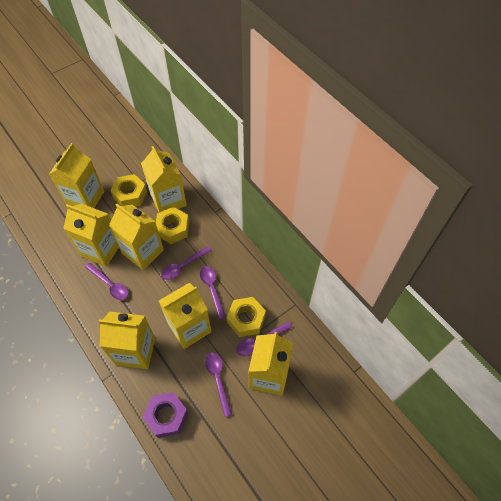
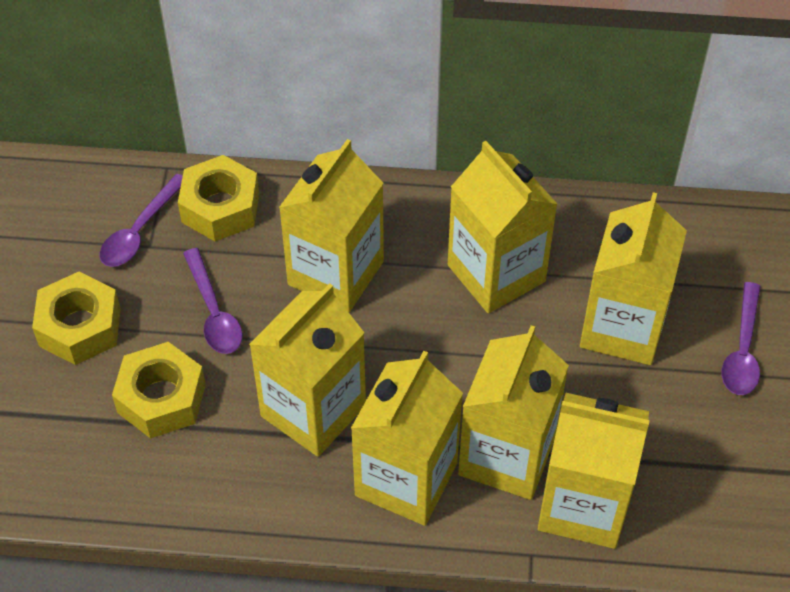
purple nut: [143,392,188,438] = 1 -> none = 0
purple spoon: [85,263,129,300] [161,246,212,280] [200,266,226,320] [205,352,232,417] [236,321,292,356] = 5 -> [100,174,183,267] [183,248,243,354] [722,282,761,395] = 3

